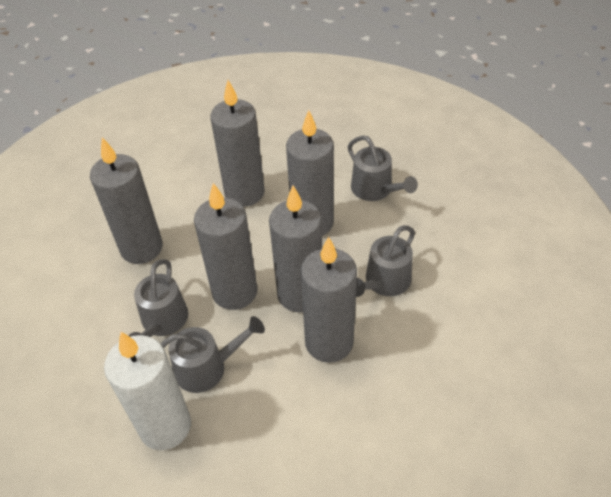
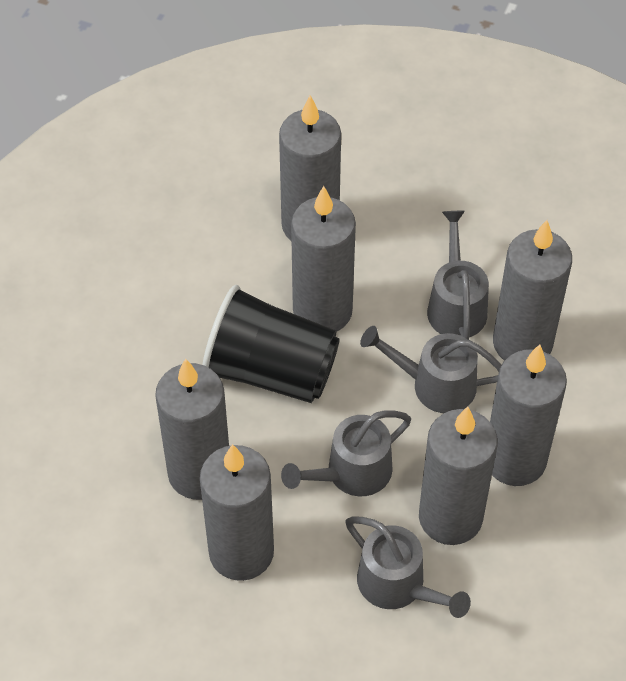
black cup: none = 0 -> [202,285,340,403] = 1
grey candle: [90,137,163,264] [194,183,257,310] [210,80,265,207] [269,185,322,313] [286,110,334,236] [301,236,357,363] = 6 -> [155,359,229,500] [200,444,274,581] [279,95,341,241] [291,186,356,331] [419,407,498,545] [490,344,567,486] [493,220,572,361] = 7
white candle: [104,332,191,450] = 1 -> none = 0

